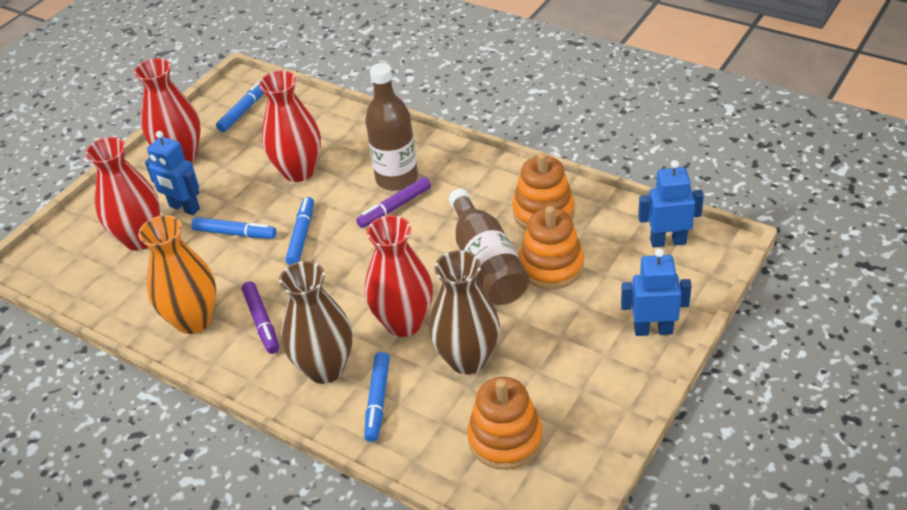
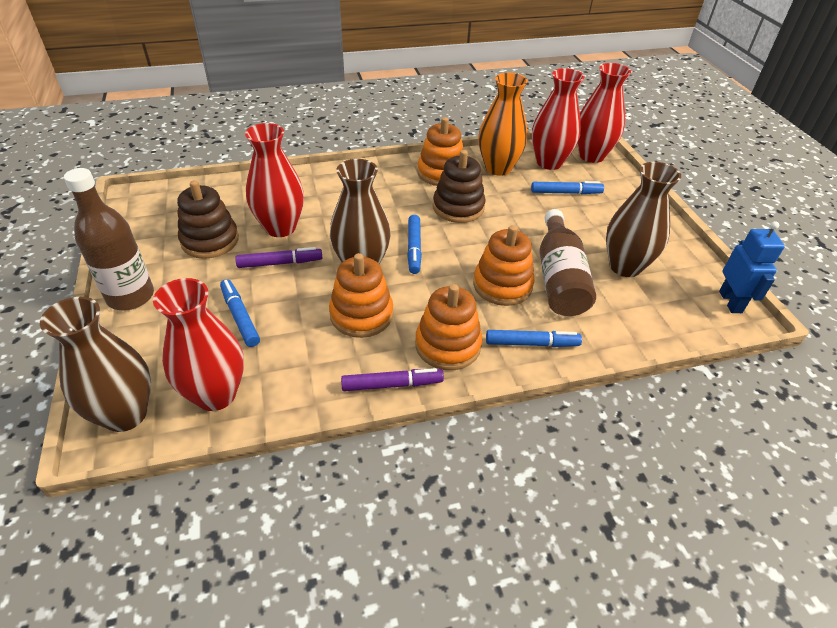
blue robot: [145,131,200,215] [621,249,692,336] [638,160,704,248] = 3 -> [719,221,785,313] = 1
brown stacking toy: none = 0 -> [177,180,239,259] [433,150,486,223] = 2
brown vase: [279,261,352,384] [429,250,500,374] = 2 -> [40,297,151,432] [330,159,391,265] [606,162,681,277] = 3
orange stacking toy: [467,377,543,470] [512,152,575,229] [519,206,584,289] = 3 -> [329,253,393,338] [415,284,482,370] [417,117,463,186] [473,225,535,306] = 4

